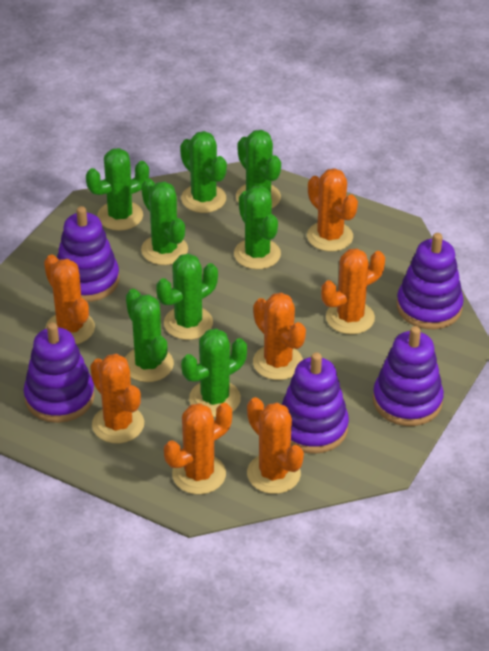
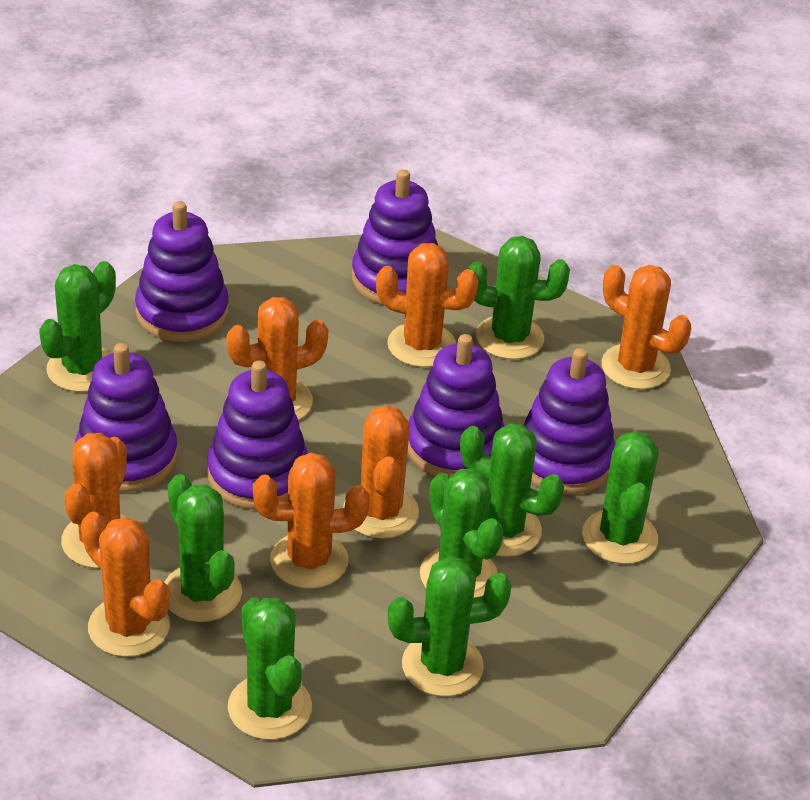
purple stacking toy: [24,322,95,423] [57,206,119,302] [282,352,349,454] [373,326,444,426] [397,233,464,329] = 5 -> [75,343,178,492] [135,201,229,342] [207,360,308,510] [352,169,438,305] [408,334,505,477] [523,348,615,495] = 6

